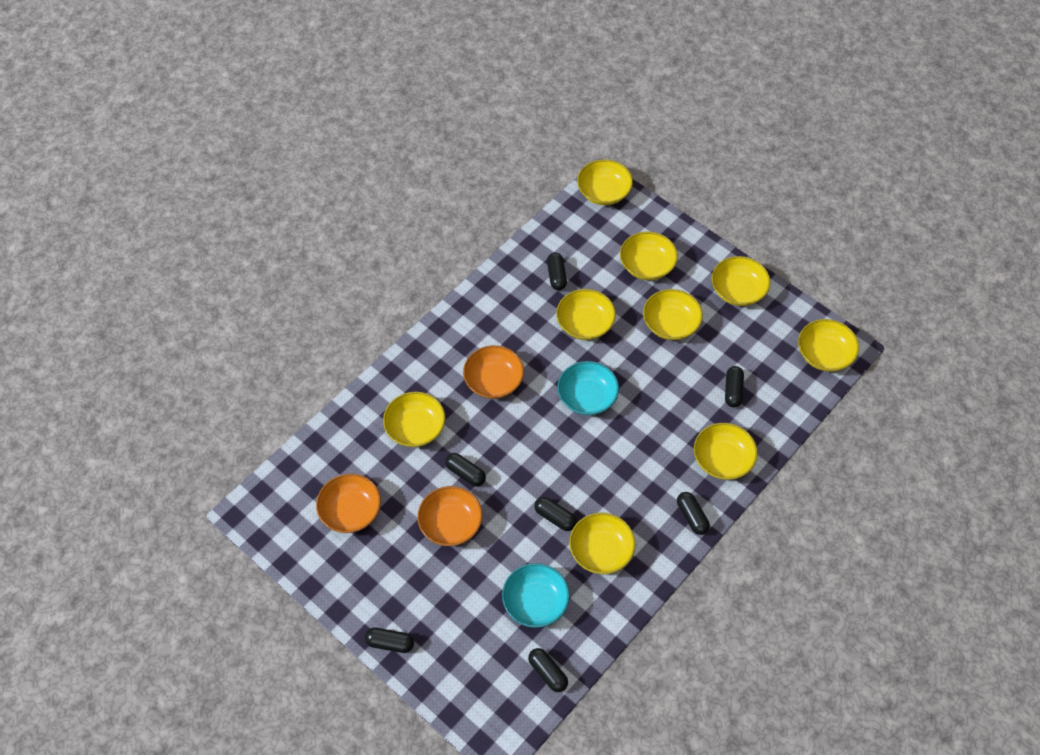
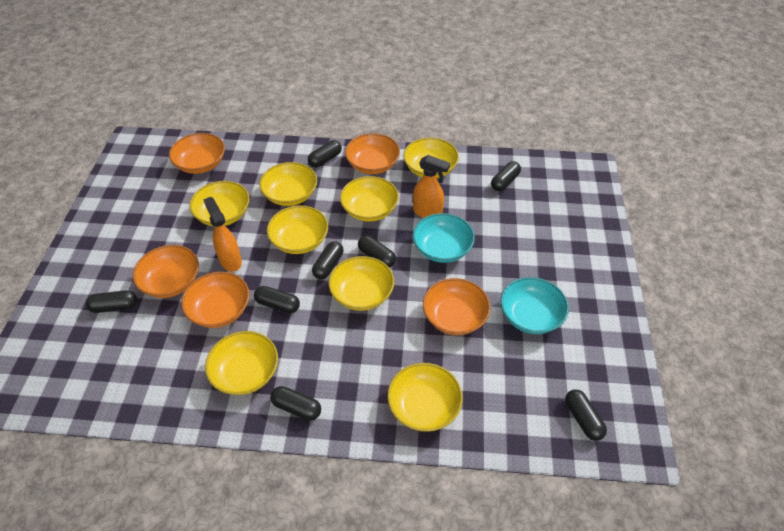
black capsule: [364,628,414,653] [445,453,486,487] [528,648,568,692] [534,497,577,531] [547,252,567,291] [677,492,710,535] [725,366,744,407] = 7 -> [86,290,137,313] [254,286,300,313] [270,386,321,421] [308,140,342,168] [312,241,343,279] [358,235,396,267] [491,161,521,191] [565,389,607,441] = 8
orange bowl: [316,473,381,533] [417,486,483,546] [463,345,524,399] = 3 -> [133,245,199,298] [169,133,225,174] [181,272,250,328] [345,133,400,174] [423,278,491,335] = 5
orange spray bottle: none = 0 -> [203,197,242,272] [413,155,450,218] = 2
yellow bowl: [383,392,445,447] [556,289,616,340] [569,513,636,574] [577,159,633,205] [620,232,678,280] [643,289,703,340] [694,423,758,480] [712,256,770,306] [798,319,859,372] = 9 -> [189,181,250,227] [205,331,278,395] [259,162,317,206] [267,206,328,254] [329,256,394,311] [340,176,399,222] [387,363,463,432] [403,137,459,178] = 8

